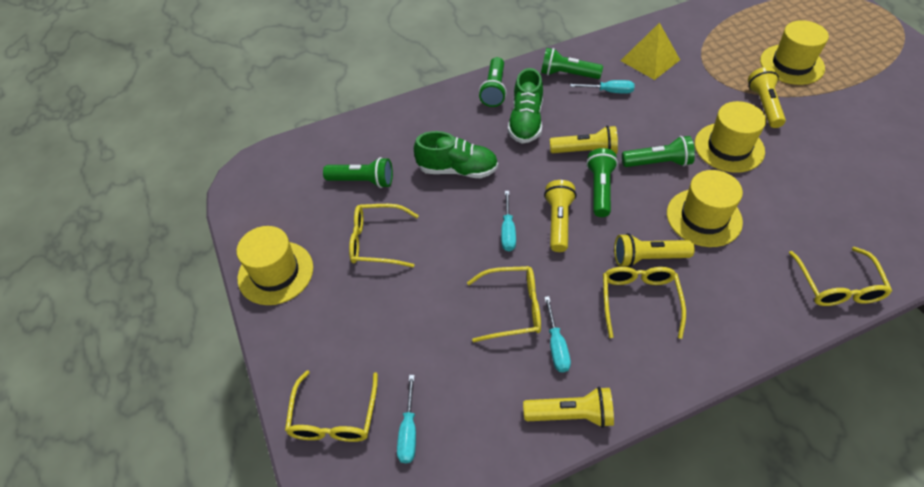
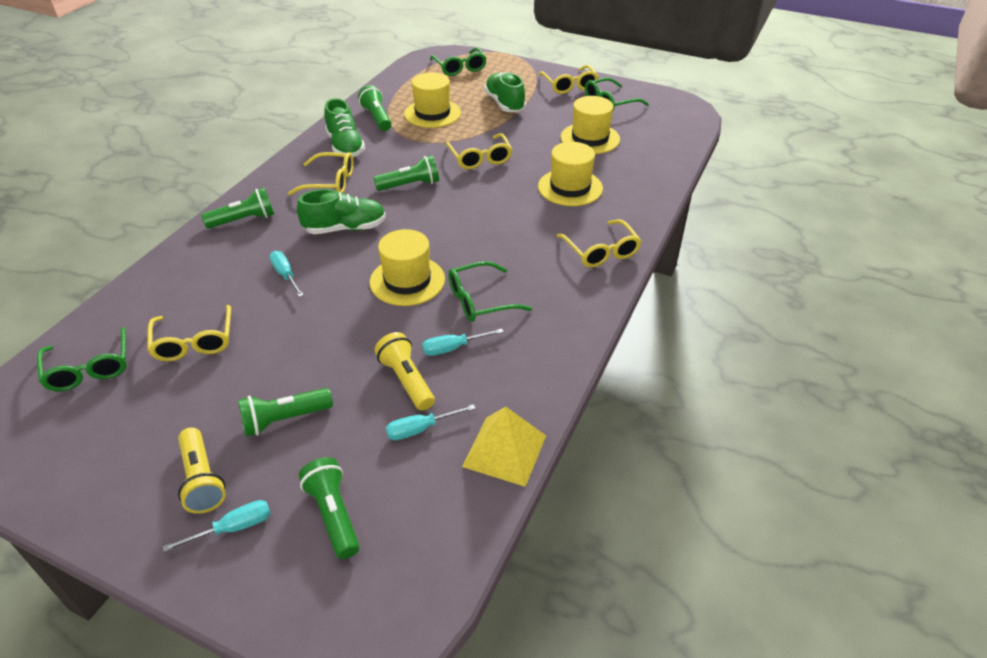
green glasses: none = 0 -> [37,327,127,391] [430,48,487,76] [448,261,532,322] [585,78,649,111] = 4
green shoe: [414,131,498,178] [508,68,543,143] = 2 -> [297,189,386,234] [324,98,365,157] [484,72,526,112] = 3
yellow flashlight: [523,387,614,428] [544,180,576,252] [550,126,618,154] [614,233,695,267] [748,67,786,128] = 5 -> [178,427,226,514] [375,332,435,411] = 2

